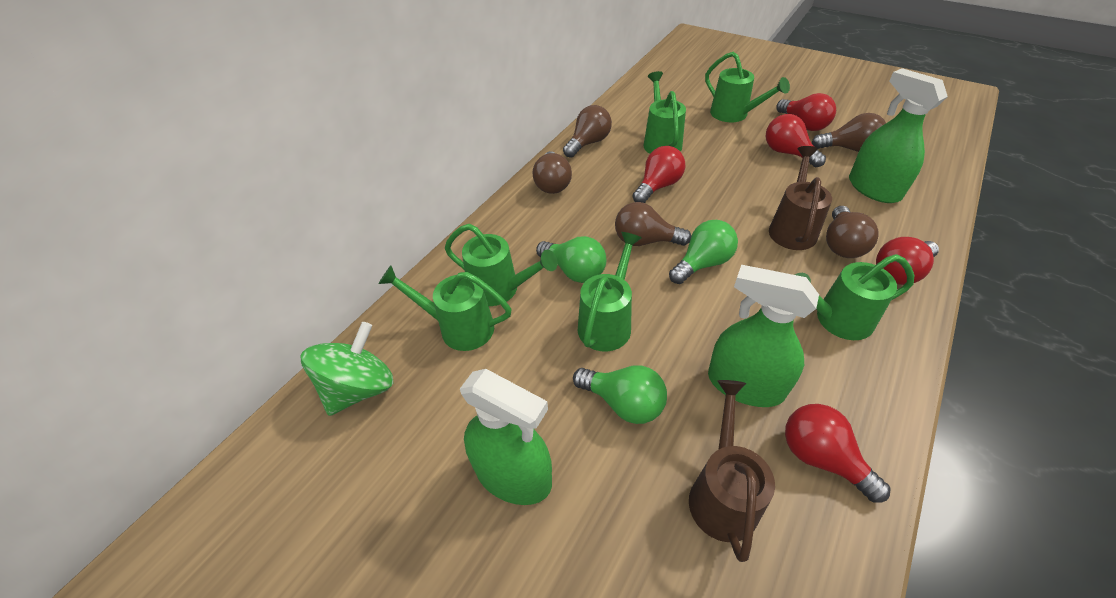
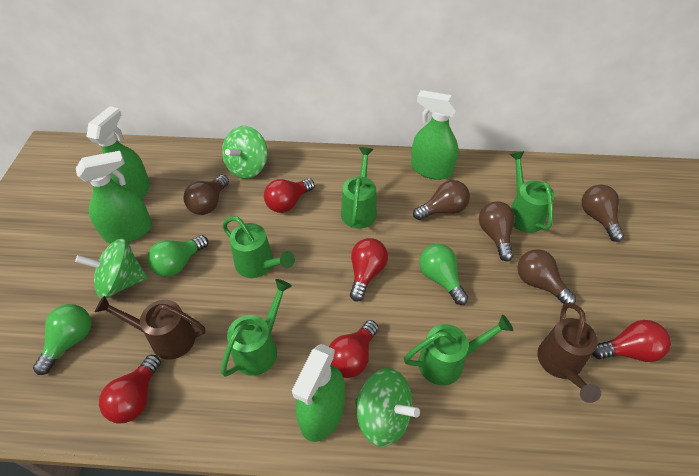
green spinning top: [301,322,393,416] = 1 -> [75,238,148,299] [222,126,267,179] [355,368,420,447] = 3
green spray bottle: [460,369,552,505] [708,265,819,407] [849,68,948,203] = 3 -> [76,151,152,244] [86,106,150,199] [292,344,345,442] [411,90,459,180] = 4
green watering can: [379,266,512,351] [445,224,558,306] [578,232,642,352] [643,71,686,154] [705,52,790,122] [795,254,914,340] = 6 -> [221,279,292,377] [222,216,295,278] [341,147,377,229] [404,314,513,385] [510,151,554,233] = 5

